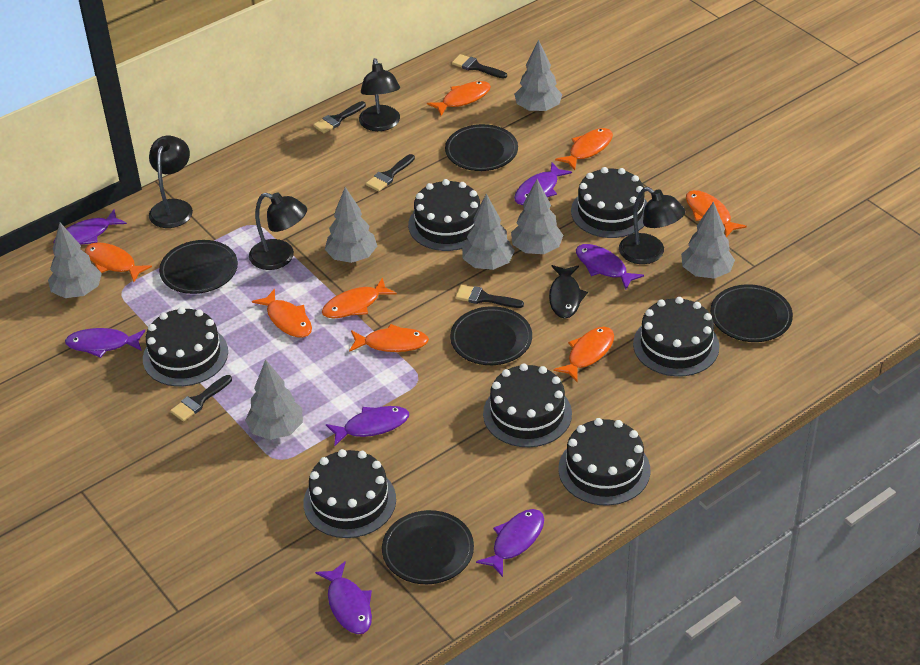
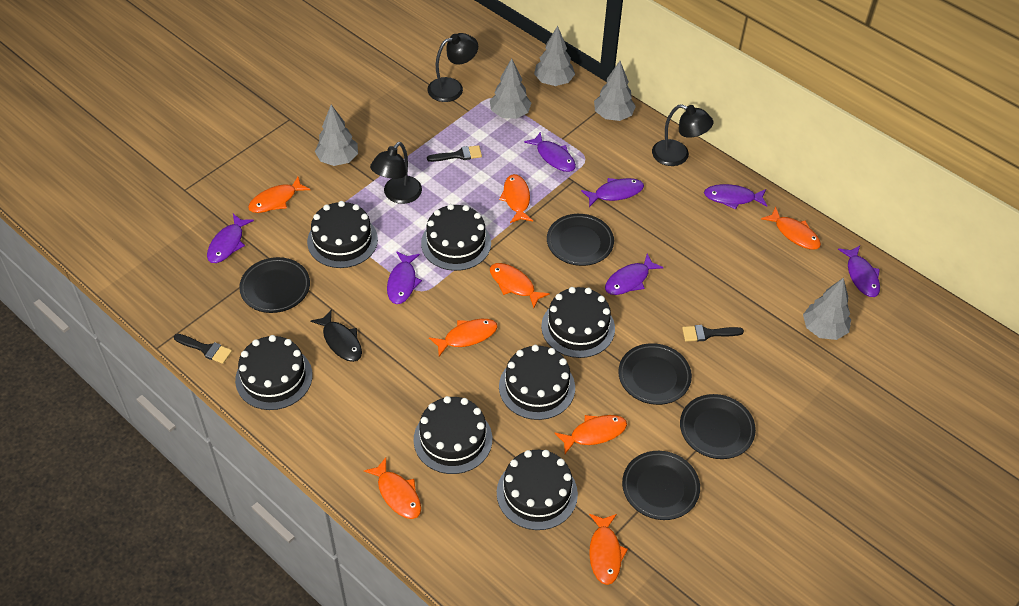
black brush: [170,375,232,422] [313,101,366,133] [366,154,415,192] [452,54,507,79] [455,285,524,308] = 5 -> [174,334,232,364] [427,145,482,162] [682,325,744,342] = 3
black lamp: [149,136,193,228] [249,193,307,270] [359,58,400,131] [619,187,685,264] = 4 -> [370,142,422,204] [428,33,478,102] [652,104,713,166] = 3
grey tree: [48,223,102,298] [245,359,303,440] [325,187,377,263] [462,194,515,270] [511,179,564,254] [514,39,562,113] [681,201,735,279] = 7 -> [315,105,358,166] [490,59,531,119] [534,26,575,86] [594,61,636,121] [803,278,851,340] = 5

